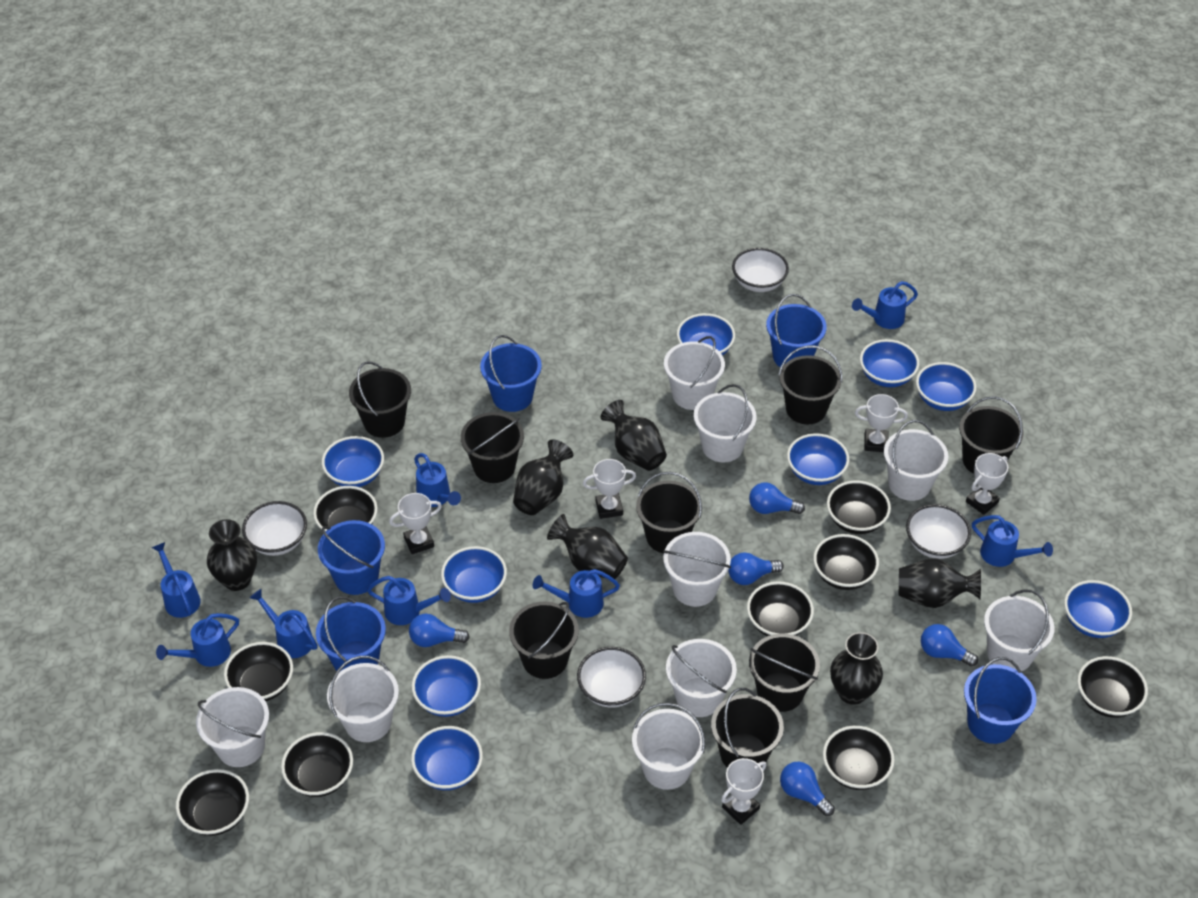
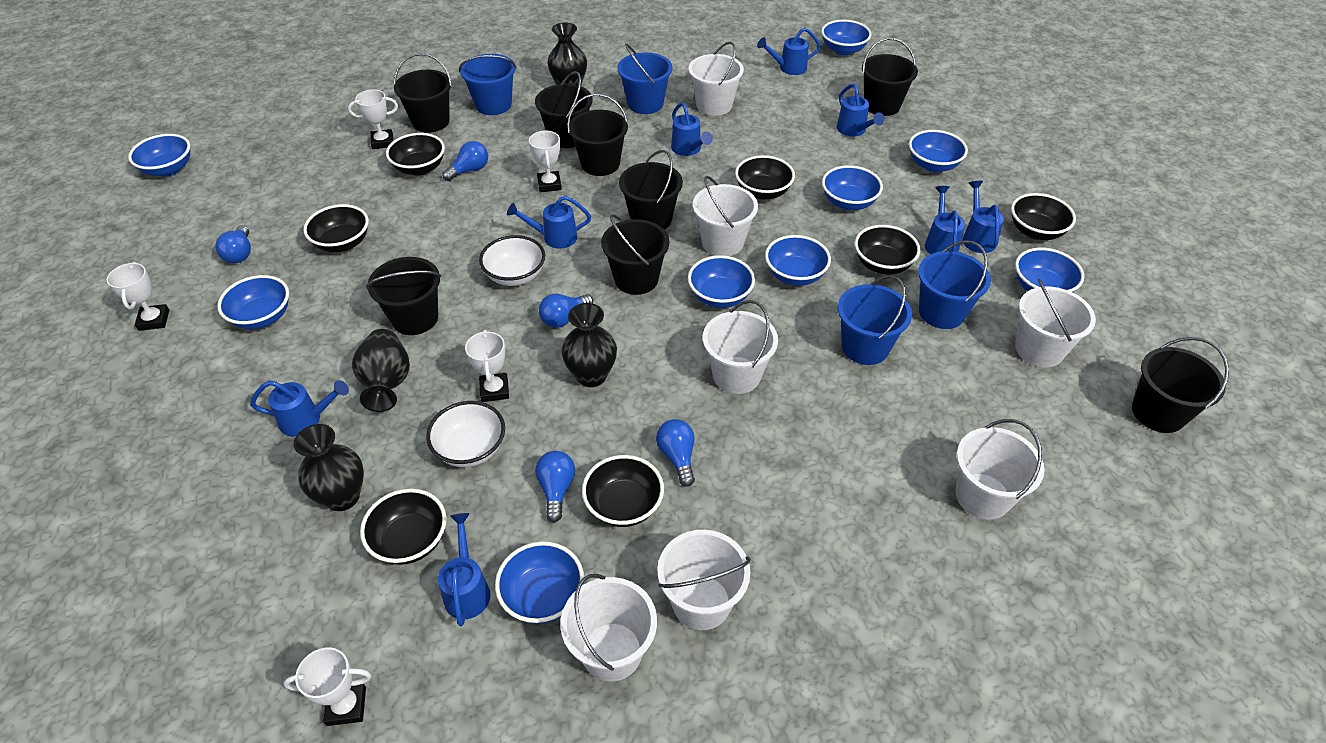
black bowl: [176,769,249,836] [224,642,293,701] [281,732,353,797] [313,486,378,532] [747,581,814,636] [813,534,879,590] [823,726,895,790] [827,480,891,534] [1077,656,1148,718] = 9 -> [303,204,369,252] [360,489,447,565] [386,133,445,176] [582,455,664,527] [735,155,795,200] [855,225,920,275] [1011,193,1076,240] = 7
black vase: [207,519,257,591] [513,439,573,515] [547,514,628,579] [600,400,667,471] [830,632,883,705] [899,558,981,608] = 6 -> [294,424,364,511] [352,329,410,412] [547,22,587,85] [561,303,617,387] = 4
blue bucket: [316,596,386,671] [318,520,385,595] [480,335,542,412] [766,294,827,367] [964,657,1037,744] = 5 -> [459,54,517,115] [617,44,672,114] [838,275,912,365] [918,240,991,329] = 4
white bowl: [242,501,307,556] [577,647,646,708] [732,248,789,292] [906,504,971,559] = 4 -> [426,401,505,467] [479,235,545,286] = 2
white bucket: [196,687,269,767] [327,656,399,742] [632,703,705,790] [663,532,731,607] [664,336,725,410] [666,639,737,717] [694,384,757,463] [884,420,948,501] [984,589,1054,671] = 9 -> [560,574,657,682] [658,530,751,630] [689,42,744,116] [693,176,758,256] [703,300,778,394] [956,419,1044,520] [1015,278,1096,367] = 7

